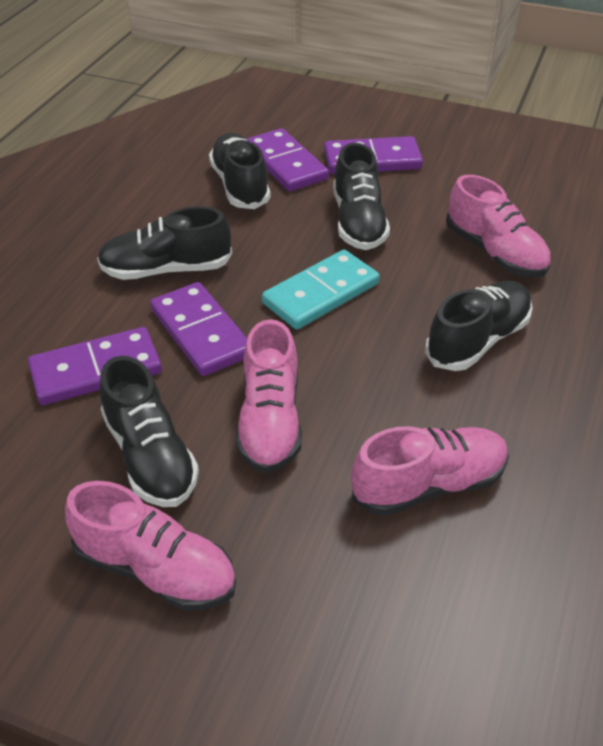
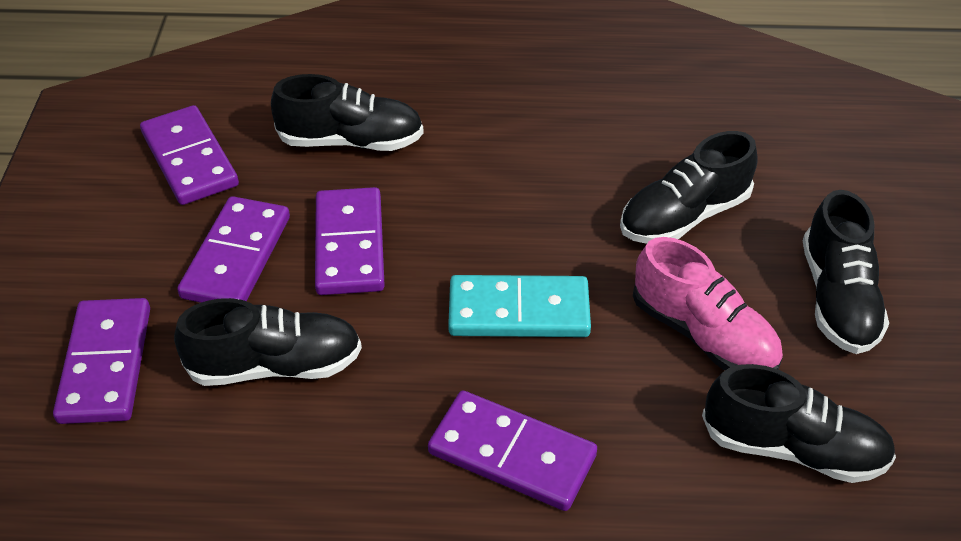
pink shoe: [65,481,236,610] [236,319,302,473] [351,426,509,516] [446,175,551,277] = 4 -> [633,237,783,371] = 1
purple domino: [28,327,162,405] [150,282,247,376] [247,128,329,192] [324,136,423,174] = 4 -> [53,298,150,424] [140,105,239,205] [177,196,290,303] [315,187,385,295] [428,390,597,511] = 5

